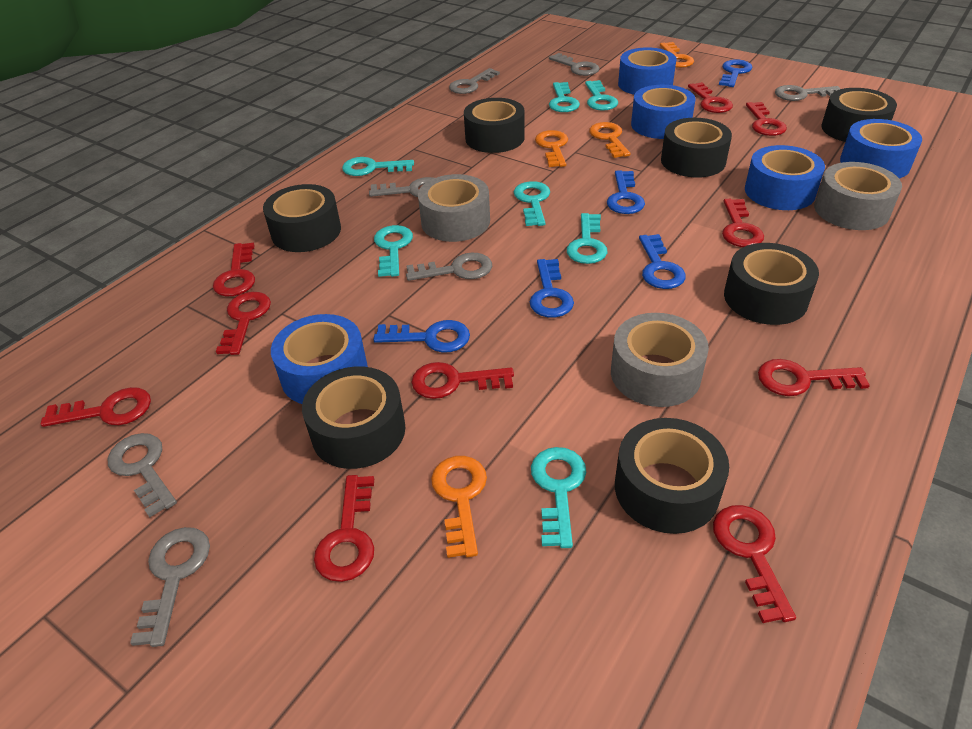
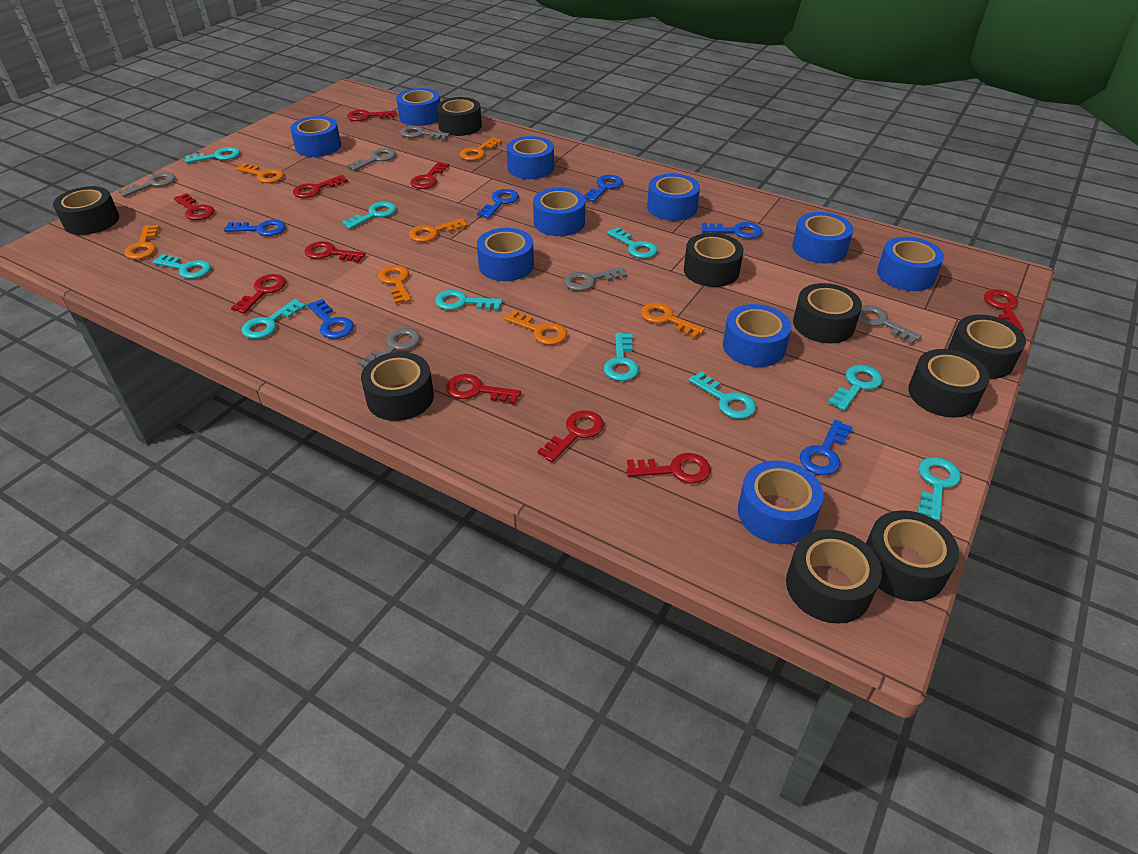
black tape: [263,184,341,252] [302,366,406,469] [464,98,525,153] [615,418,729,534] [661,118,732,177] [724,243,819,325] [821,88,897,142] = 7 -> [53,186,119,235] [361,352,434,421] [436,97,482,136] [684,233,743,287] [786,530,882,624] [793,283,862,343] [866,511,959,601] [908,349,990,418] [947,315,1026,379] = 9
blue key: [374,320,470,353] [530,259,574,318] [607,170,645,214] [639,234,686,289] [719,59,752,87] = 5 -> [224,220,286,236] [307,299,354,339] [477,189,519,218] [584,175,623,202] [701,222,762,239] [800,420,853,475] = 6
blue tape: [271,314,368,404] [618,47,676,95] [631,85,696,139] [745,145,825,210] [840,119,922,179] = 5 -> [290,116,341,157] [396,88,440,126] [477,228,534,281] [507,136,554,179] [533,188,585,236] [647,173,700,221] [723,304,791,367] [738,461,824,544] [792,212,853,264] [877,237,944,291] = 10
grey key: [108,433,177,518] [130,527,210,647] [369,177,434,197] [406,253,492,281] [449,68,500,94] [549,53,600,76] [775,85,840,101] = 7 -> [118,172,176,197] [347,148,396,171] [358,328,420,367] [400,126,450,140] [564,266,627,291] [858,305,922,344] = 6
grey tape: [418,174,490,242] [611,313,709,407] [814,162,902,230] = 3 -> none = 0
orange key: [431,456,487,558] [535,130,568,167] [589,122,631,158] [660,42,694,68] = 4 -> [124,225,159,260] [236,163,284,183] [378,265,411,304] [409,218,468,242] [460,137,502,161] [504,310,567,345] [641,302,705,338] = 7
turquoise key: [342,157,414,176] [374,225,413,277] [514,181,550,226] [531,447,586,548] [549,82,580,112] [567,213,608,264] [585,80,618,111] = 7 -> [152,254,211,279] [185,147,240,163] [242,299,306,339] [342,202,396,229] [435,290,503,311] [604,333,639,381] [607,227,658,258] [688,371,756,419] [828,365,883,411] [917,457,961,521] = 10

